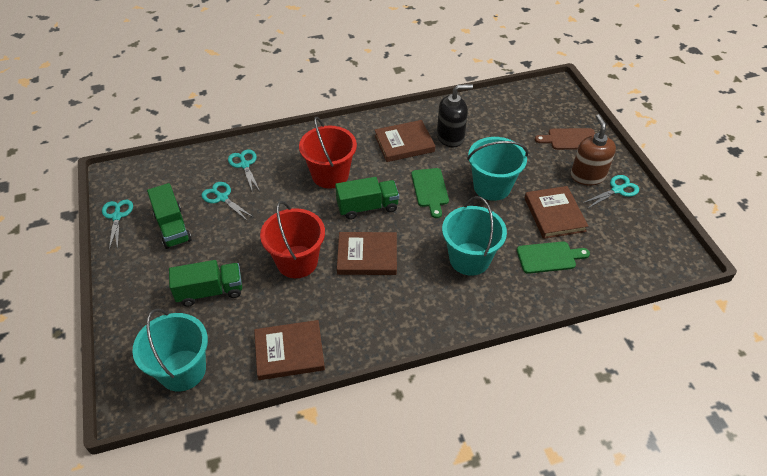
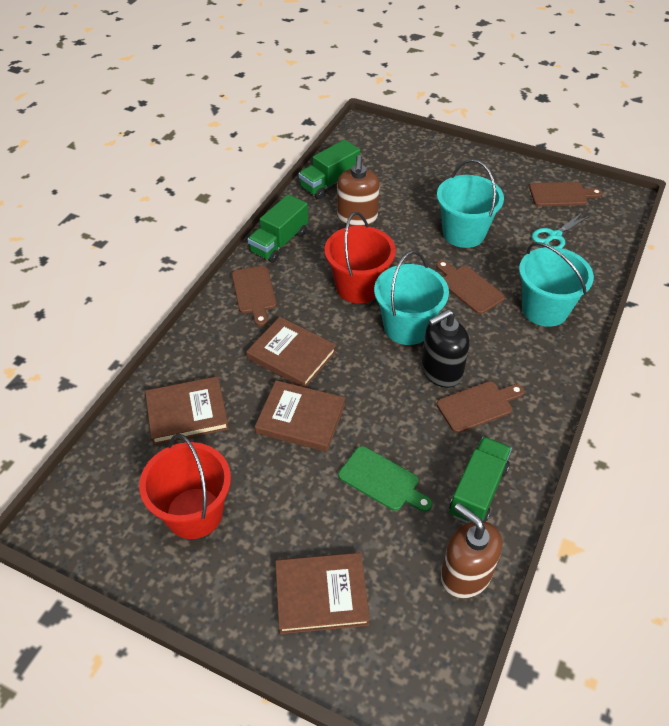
brown cutting board: [535,128,595,150] = 1 -> [232,266,277,326] [436,260,505,314] [437,381,524,433] [529,182,603,206] = 4
brown soap dispenser: [571,114,616,185] = 1 -> [337,155,380,226] [441,503,502,598] = 2
green cutting board: [411,168,449,218] [517,241,590,274] = 2 -> [338,446,432,512] = 1
turquoise scissors: [102,200,133,250] [201,182,254,221] [228,149,260,193] [583,175,639,209] = 4 -> [532,212,589,248] = 1

